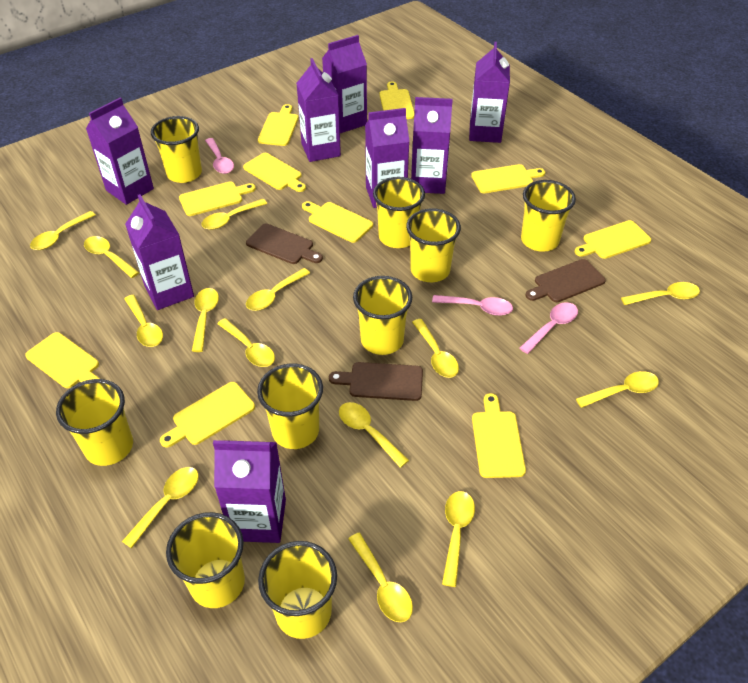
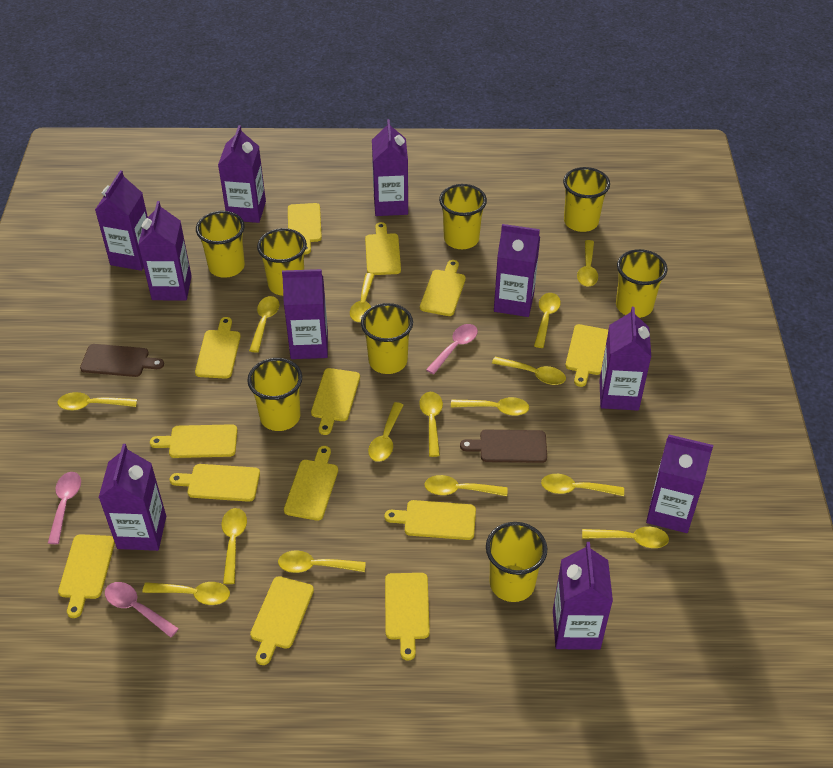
brown cutting board: [246,224,323,264] [329,362,423,401] [526,259,606,302] = 3 -> [80,344,164,377] [460,430,547,463] = 2
purple carton: [86,98,154,205] [125,194,194,310] [213,440,286,543] [296,58,341,162] [322,35,367,133] [365,108,410,208] [411,97,453,194] [469,42,510,143] = 8 -> [95,170,148,271] [99,444,166,551] [138,201,192,301] [218,125,266,223] [282,269,328,359] [372,119,408,216] [494,224,540,317] [553,542,613,650] [599,307,651,411] [646,435,713,533] = 10
yellow cup: [56,379,133,466] [151,116,202,183] [166,512,245,608] [257,364,323,449] [258,541,337,639] [353,276,412,355] [373,177,425,248] [406,208,461,282] [521,180,576,252] = 9 -> [196,211,245,278] [247,358,302,431] [257,228,307,296] [361,303,413,374] [439,184,487,249] [486,522,547,602] [563,167,610,232] [616,249,667,318] = 8
yellow cutting board: [25,332,100,388] [160,382,255,448] [179,181,256,216] [243,153,306,192] [258,104,299,146] [302,201,373,243] [379,82,414,119] [471,164,545,193] [472,393,526,478] [575,220,651,259] = 10 -> [58,534,115,618] [150,424,238,458] [170,464,260,502] [195,317,241,379] [250,576,314,665] [284,446,338,521] [288,203,322,254] [311,368,360,435] [365,222,401,275] [384,500,476,540] [385,573,430,661] [420,260,466,316] [565,324,608,387] = 13
yellow spoon: [30,211,96,250] [84,236,139,278] [122,467,199,548] [124,295,163,347] [192,288,219,352] [201,199,267,230] [217,318,275,367] [246,268,310,311] [339,402,409,468] [348,533,413,622] [412,319,459,378] [442,491,475,587] [576,371,659,408] [621,282,700,305] = 14 -> [58,392,137,410] [142,582,230,605] [222,508,247,584] [249,296,280,353] [278,550,366,573] [350,273,374,322] [368,402,404,462] [419,392,443,457] [425,475,508,496] [451,397,529,416] [492,357,566,385] [534,293,561,348] [541,474,624,496] [577,240,598,286] [582,527,669,548] = 15

